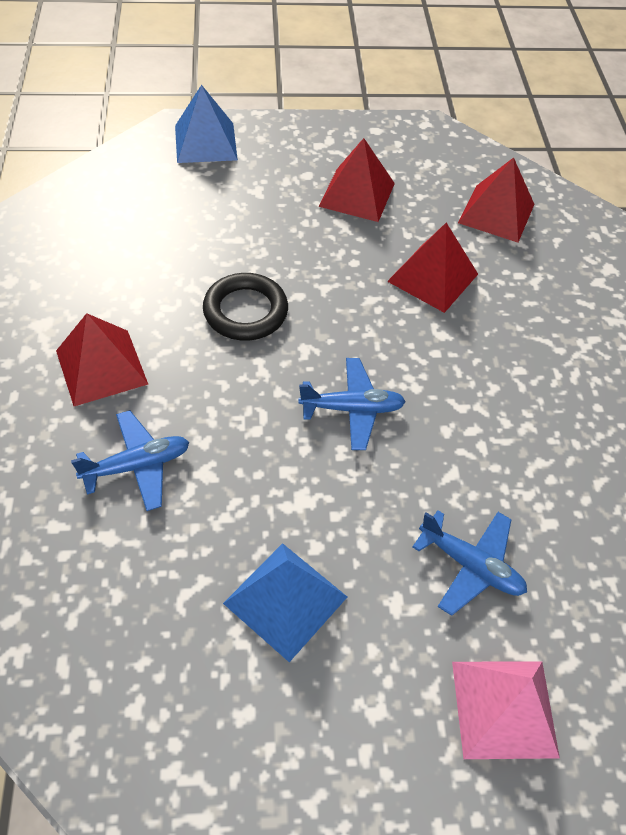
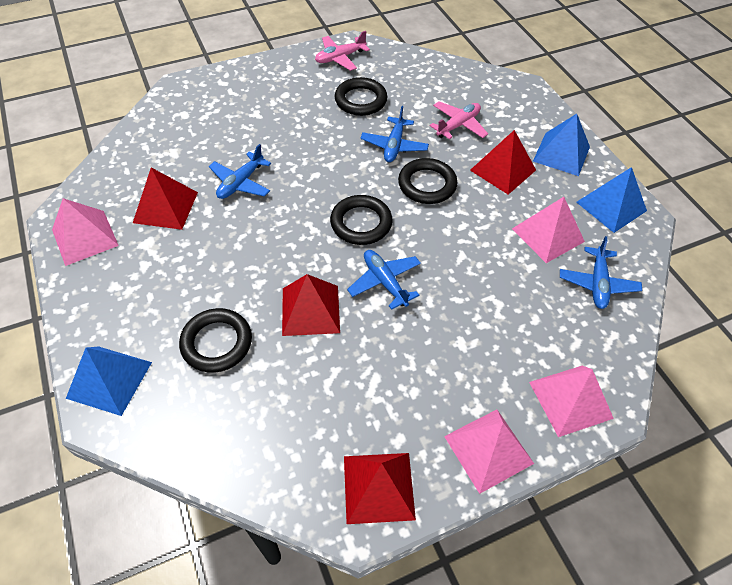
black ring: [203,273,288,341] = 1 -> [179,308,252,373] [330,195,393,245] [335,77,387,116] [398,158,458,204] = 4
blue plane: [71,410,189,511] [298,358,406,450] [413,510,527,616] = 3 -> [209,144,271,199] [347,250,421,310] [360,106,429,162] [560,236,642,309] = 4
blue pyramid: [175,85,238,163] [223,543,347,662] = 2 -> [66,347,152,416] [533,114,590,176] [576,167,647,233] = 3
pink plane: none = 0 -> [315,31,370,71] [430,101,488,139] = 2
pink pyramid: [452,661,560,759] = 1 -> [52,198,119,266] [444,409,534,494] [512,197,585,263] [529,366,614,437] = 4

